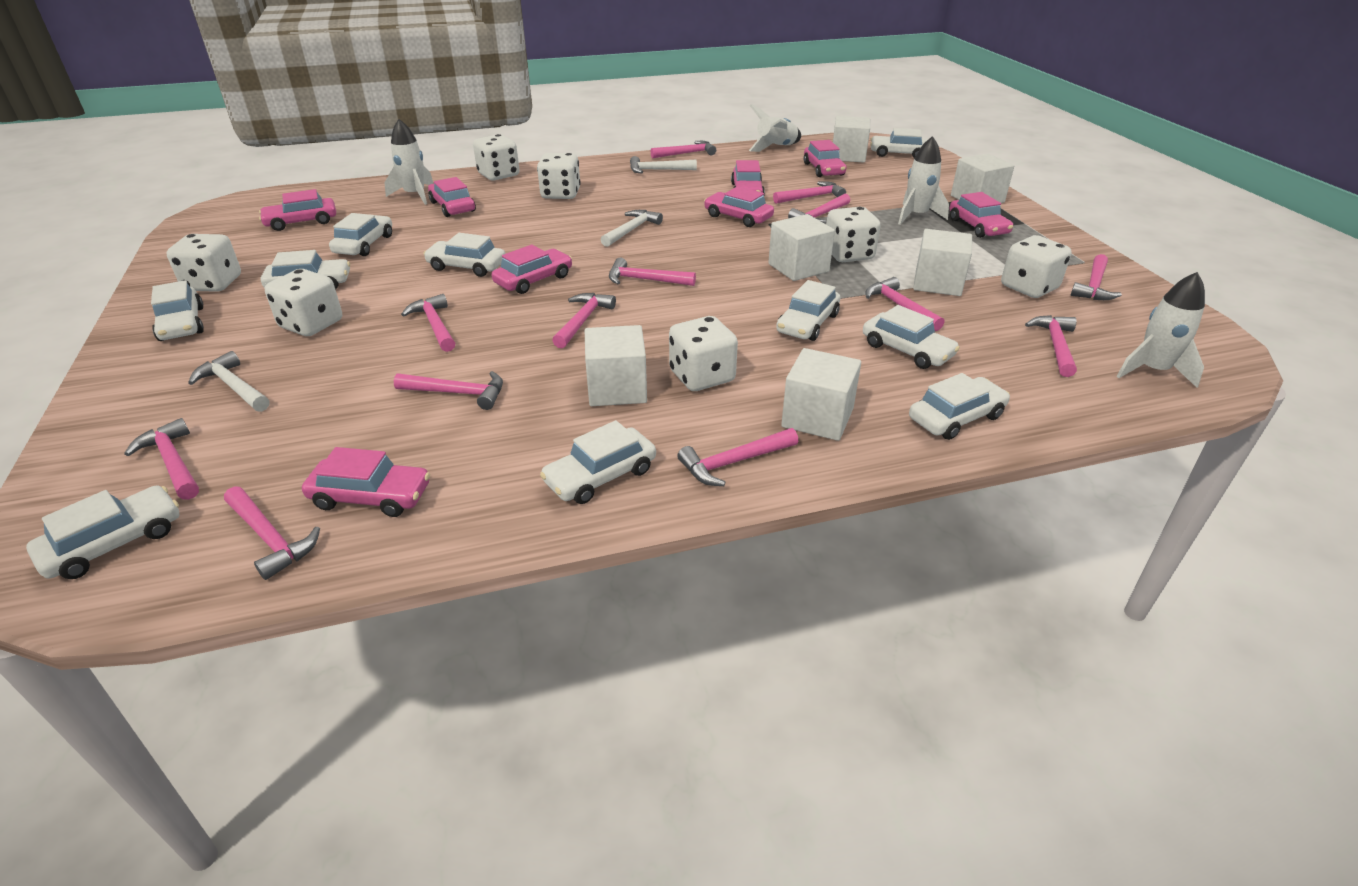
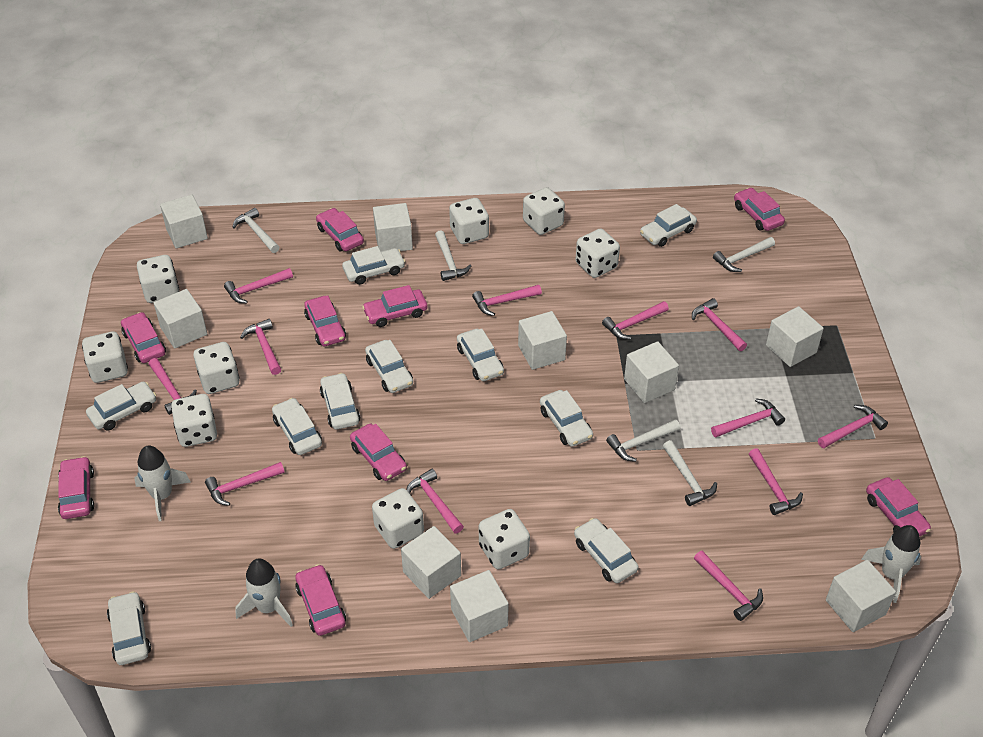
pink car: [259,189,336,231] [302,447,430,517] [428,177,476,217] [492,244,572,294] [704,186,774,227] [731,160,765,195] [804,140,846,177] [950,192,1013,238] = 8 -> [58,456,94,519] [121,312,166,363] [295,564,346,636] [304,295,346,346] [316,208,364,251] [350,424,407,481] [362,285,428,327] [734,188,785,231] [866,477,931,537] = 9
pink hammer: [124,418,199,500] [224,486,320,580] [394,371,503,410] [401,294,455,352] [552,293,616,348] [609,258,696,286] [651,141,716,158] [677,428,798,486] [773,181,846,204] [788,194,850,224] [865,277,944,331] [1025,315,1077,377] [1071,254,1122,300] = 13 -> [149,358,197,415] [205,462,285,506] [224,268,293,303] [240,319,281,375] [406,469,464,534] [472,285,542,316] [602,301,669,340] [692,298,747,351] [694,551,763,621] [711,399,785,437] [749,448,803,515] [818,405,888,448] = 12
white cube: [585,325,647,406] [768,214,835,281] [781,348,861,441] [833,116,870,162] [913,229,972,296] [951,153,1015,203] = 6 -> [154,289,207,348] [160,194,208,248] [373,203,413,252] [401,526,461,599] [450,570,509,642] [518,311,567,370] [624,341,679,403] [766,306,824,367] [826,560,896,632] = 9
white dice: [166,234,241,292] [265,269,342,336] [473,134,520,181] [537,153,581,199] [669,316,738,391] [826,207,881,262] [1001,235,1072,298] = 7 -> [82,331,128,383] [137,255,179,303] [171,394,217,447] [193,342,239,394] [372,488,424,549] [449,198,489,244] [479,509,530,569] [523,187,565,235] [576,229,620,278] = 9
white hammer: [188,351,269,412] [601,210,663,247] [630,156,697,173] = 3 -> [232,208,279,253] [435,230,471,281] [606,419,680,462] [663,440,717,506] [713,237,775,272] = 5
white rocket: [385,119,434,205] [749,104,801,152] [898,136,949,225] [1117,272,1205,388] = 4 -> [135,446,191,521] [235,558,293,627] [861,525,922,603] = 3

